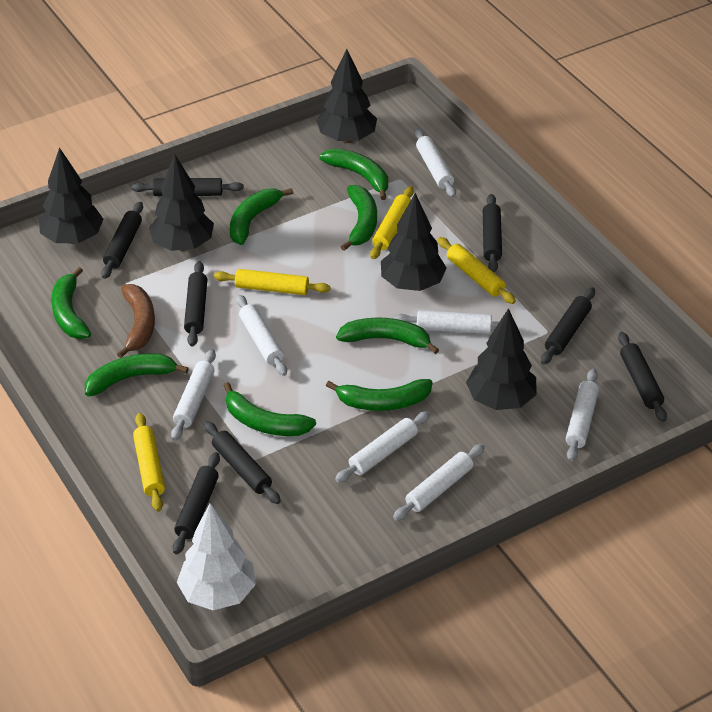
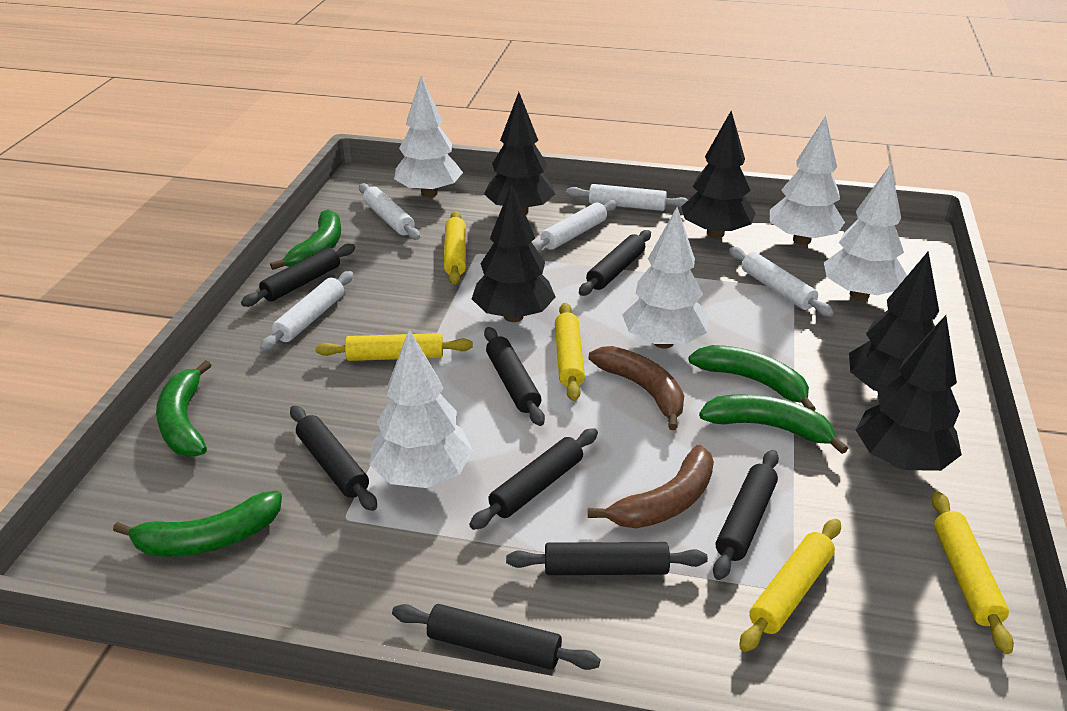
brown banana: [117,284,155,358] = 1 -> [588,346,684,430] [588,445,714,528] = 2
green banana: [51,267,91,339] [85,353,189,396] [223,382,316,436] [230,188,293,245] [320,148,388,200] [326,379,433,411] [336,317,439,354] [341,185,377,251] = 8 -> [113,491,282,557] [156,360,211,457] [270,209,341,270] [688,345,816,411] [699,394,848,454] = 5
white rolling pin: [171,349,216,441] [236,295,287,376] [335,411,430,483] [393,444,485,521] [394,310,500,334] [414,128,456,197] [566,369,599,462] = 7 -> [260,271,353,351] [359,183,420,240] [532,200,617,252] [566,184,688,211] [729,247,834,317] = 5
white tree: [177,503,256,610] = 1 -> [369,329,473,488] [394,76,463,197] [622,207,709,349] [770,116,845,245] [824,164,907,300] = 5
yellow rolling pin: [133,413,165,511] [214,269,331,295] [370,186,414,259] [437,237,516,304] = 4 -> [315,333,473,361] [444,211,466,285] [555,303,585,401] [739,519,841,652] [932,491,1014,654] = 5

